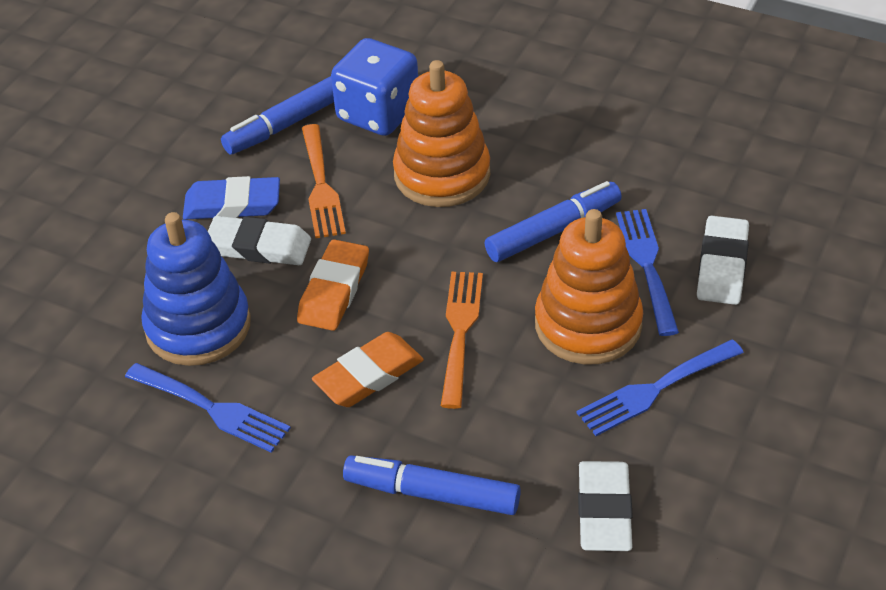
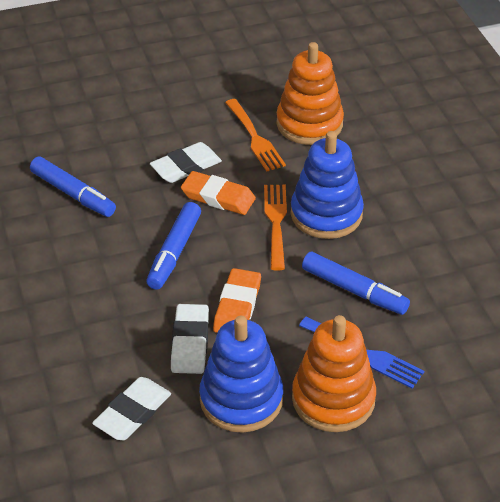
blue dice: [331,38,418,136] = 1 -> none = 0
blue eraser: [183,176,280,220] = 1 -> none = 0
blue fork: [125,363,291,453] [576,339,744,436] [616,209,679,336] = 3 -> [299,317,424,389] = 1
blue stacking toy: [141,212,251,366] = 1 -> [199,316,283,433] [291,131,364,239] = 2

